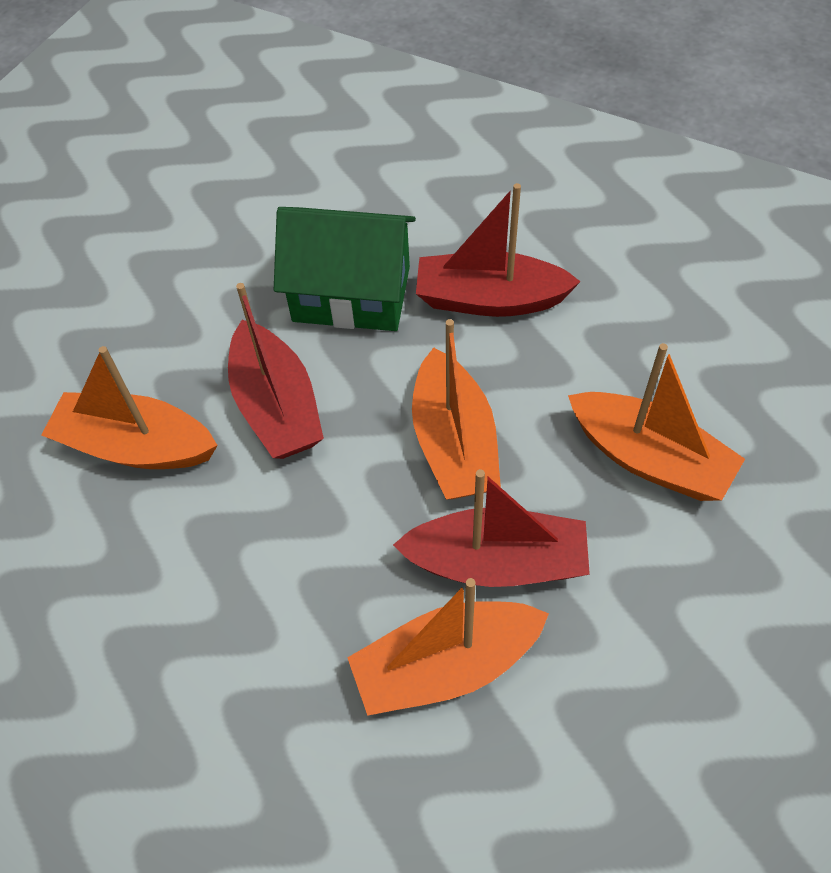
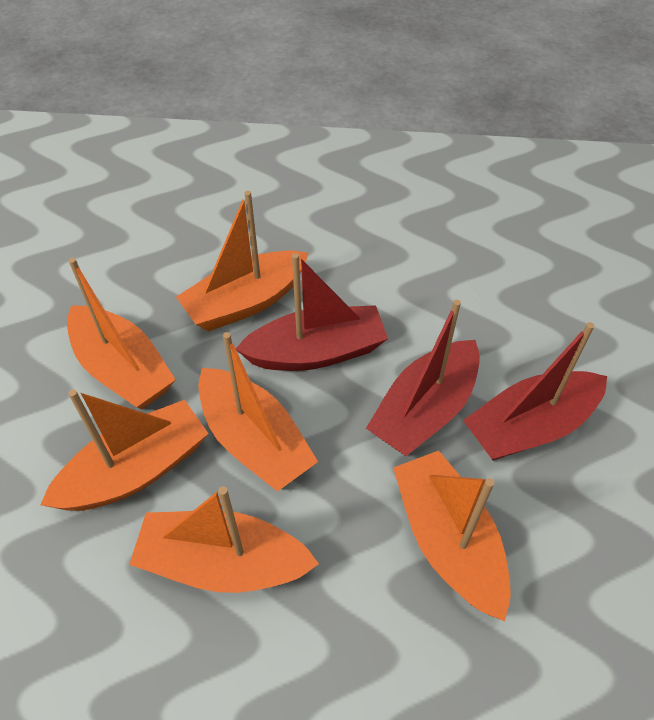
green house: [274,207,416,331] = 1 -> none = 0
orange boat: [42,346,218,469] [347,578,549,716] [412,319,501,499] [568,343,745,501] = 4 -> [40,389,209,511] [67,258,176,409] [129,486,319,593] [176,191,309,331] [198,332,318,492] [393,450,511,621] = 6

